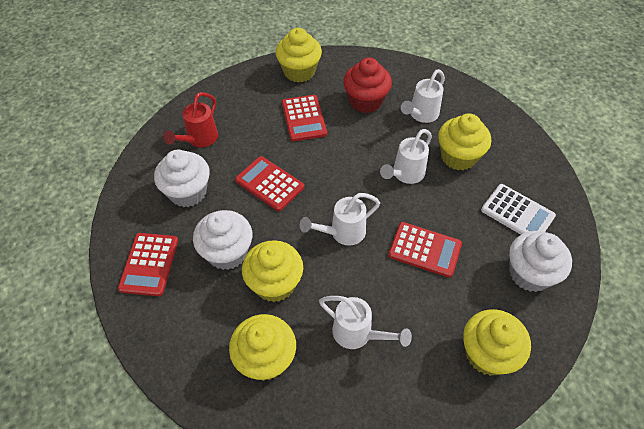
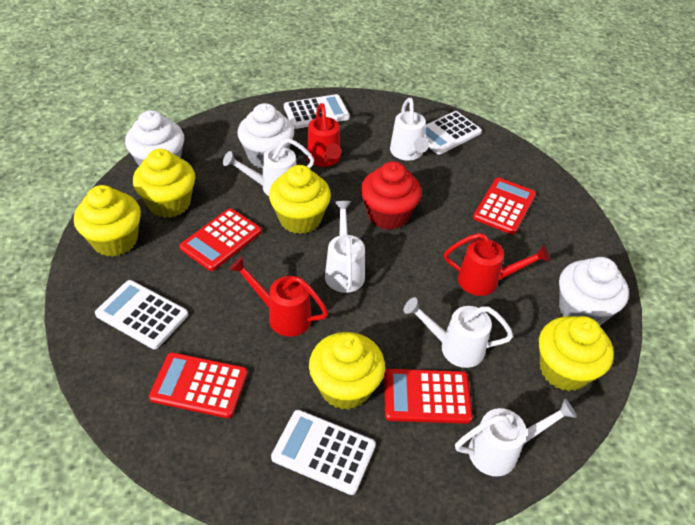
red watering can: [163,92,218,147] = 1 -> [229,257,328,337] [306,103,341,167] [444,233,550,296] = 3
white calculator: [481,184,556,235] = 1 -> [95,280,188,349] [271,410,376,495] [284,94,350,129] [425,111,482,155] = 4
white watering can: [300,193,380,246] [319,296,412,349] [380,129,432,184] [401,69,445,123] = 4 -> [223,138,314,196] [325,201,365,293] [390,98,429,160] [403,297,513,368] [455,399,577,477] = 5

